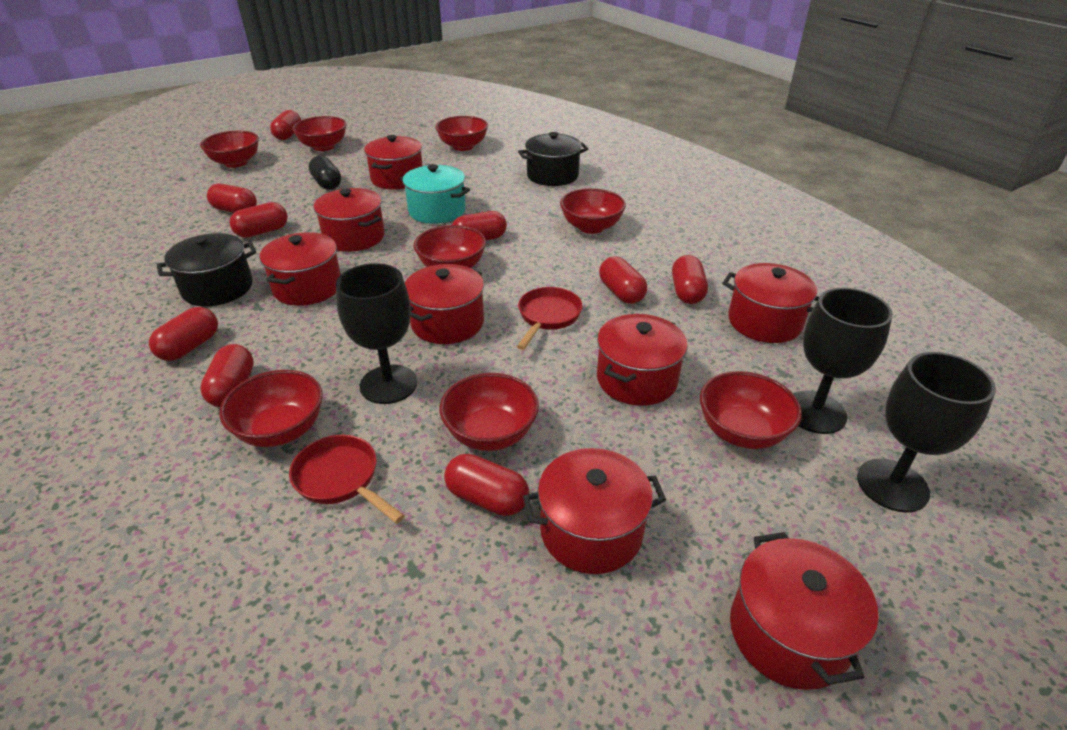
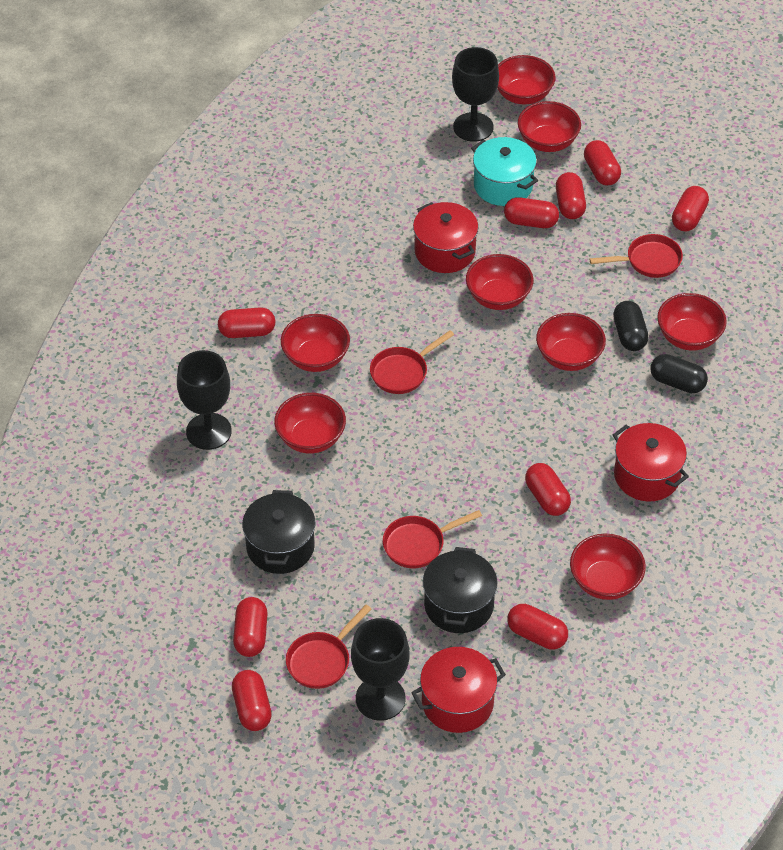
black capsule: [309,156,341,190] = 1 -> [613,301,649,351] [650,354,708,393] = 2
red pan: [289,435,405,524] [517,287,583,350] = 2 -> [286,605,371,689] [370,330,454,394] [383,510,482,568] [589,234,683,278] = 4
red pot: [260,232,341,306] [314,188,385,252] [364,135,423,190] [405,264,484,344] [523,448,666,574] [597,314,688,406] [722,263,819,343] [730,532,879,690] = 8 -> [411,647,506,733] [413,202,478,273] [613,423,689,501] = 3

